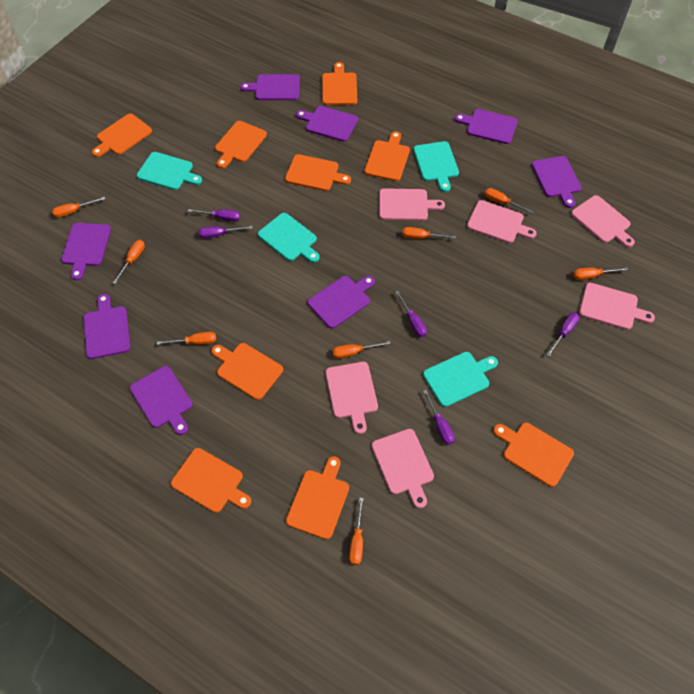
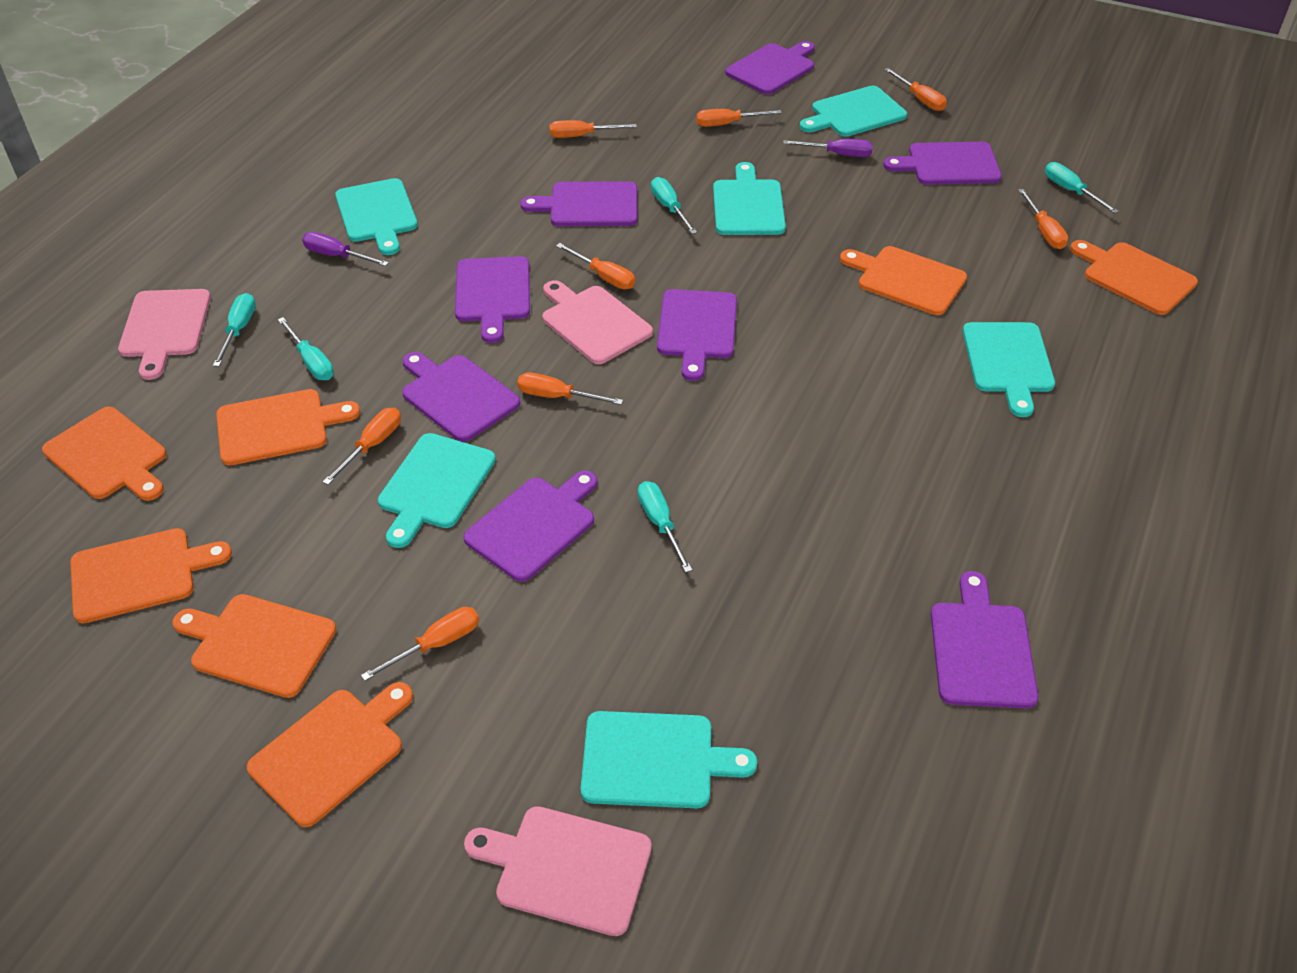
orange cutting board: [92,114,152,157] [171,448,251,513] [211,343,283,400] [215,121,267,168] [285,154,351,191] [286,456,349,539] [322,62,357,105] [365,131,410,181] [493,423,574,487] = 9 -> [42,407,167,501] [70,528,232,623] [173,594,336,698] [216,389,360,465] [247,682,413,827] [840,246,967,315] [1070,240,1198,315] = 7
pink cutting board: [325,362,378,434] [372,429,434,509] [379,188,445,221] [467,200,537,243] [571,195,635,247] [579,283,655,330] = 6 -> [118,289,211,380] [464,806,652,936] [542,280,653,364] = 3
purple screwdriver: [188,209,240,221] [198,226,253,238] [395,291,427,337] [423,390,455,445] [547,313,579,356] = 5 -> [302,232,389,266] [783,139,873,157] = 2
turquoise cutting board: [137,152,202,190] [258,213,320,263] [413,141,459,192] [423,352,498,407] = 4 -> [335,178,418,255] [378,433,496,548] [581,711,757,808] [713,162,786,235] [800,86,907,137] [963,322,1055,417] = 6
turquoise screwdriver: none = 0 -> [213,293,256,367] [278,317,334,380] [638,481,692,573] [651,177,697,234] [1045,162,1119,213] = 5

